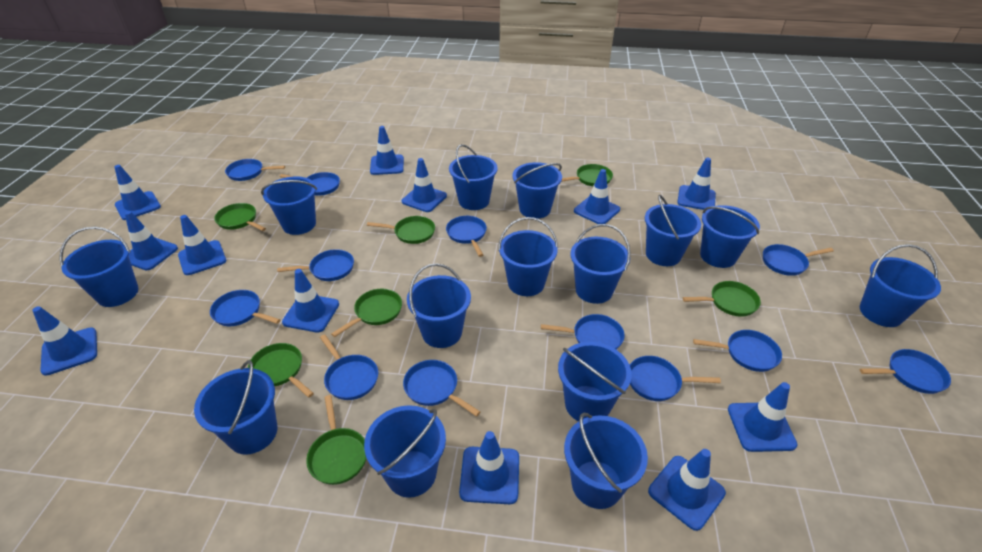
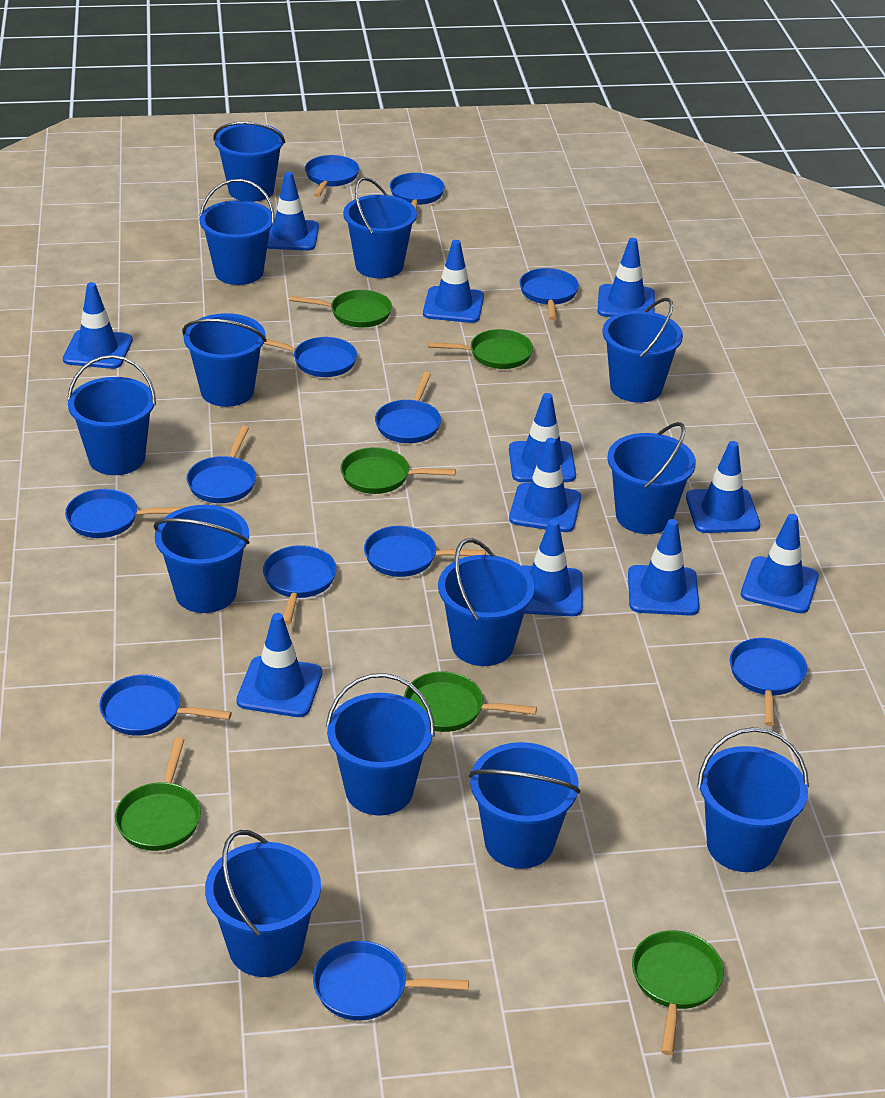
blue bucket: [59,227,138,307] [194,360,277,455] [261,176,317,235] [364,405,446,498] [407,263,471,348] [449,144,498,210] [498,217,558,296] [513,162,562,219] [558,342,632,421] [564,413,648,509] [570,224,631,304] [645,195,701,266] [700,205,760,268] [860,244,941,327] = 14 -> [67,355,156,475] [154,505,249,613] [182,313,267,407] [199,179,275,285] [205,830,321,977] [213,121,285,202] [326,673,435,815] [343,177,417,278] [438,538,534,666] [469,742,580,869] [602,298,683,403] [607,422,696,534] [697,727,809,872] = 13
blue traffic cone: [32,306,97,376] [114,165,161,220] [125,211,178,270] [178,215,226,275] [282,269,339,333] [370,126,404,175] [402,158,447,212] [459,431,519,504] [574,169,620,224] [648,449,726,531] [677,158,716,210] [728,382,798,452] = 12 -> [63,282,133,369] [237,613,322,717] [267,172,319,251] [423,240,484,323] [509,393,576,482] [509,438,581,532] [522,519,583,617] [597,238,655,317] [628,519,700,616] [686,441,760,533] [741,514,819,613] = 11
green pan: [214,203,266,231] [248,343,314,398] [306,395,366,485] [331,289,402,337] [367,216,435,244] [561,164,613,186] [683,281,761,317] = 7 -> [115,737,201,851] [290,290,392,328] [341,447,456,494] [404,672,537,732] [428,329,533,369] [632,930,724,1055] = 6

